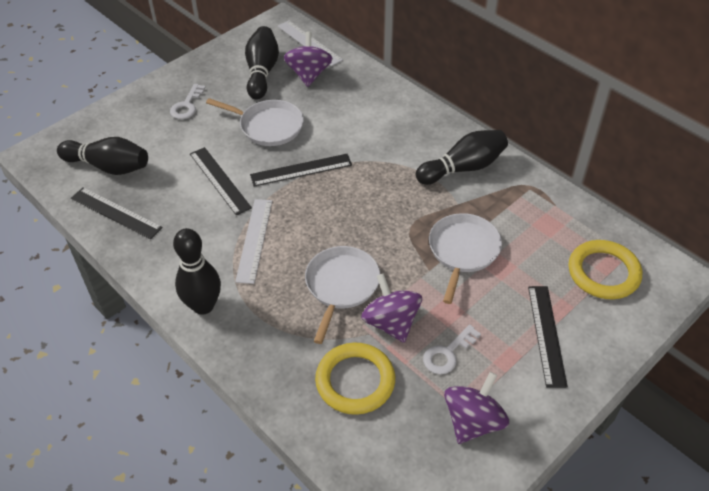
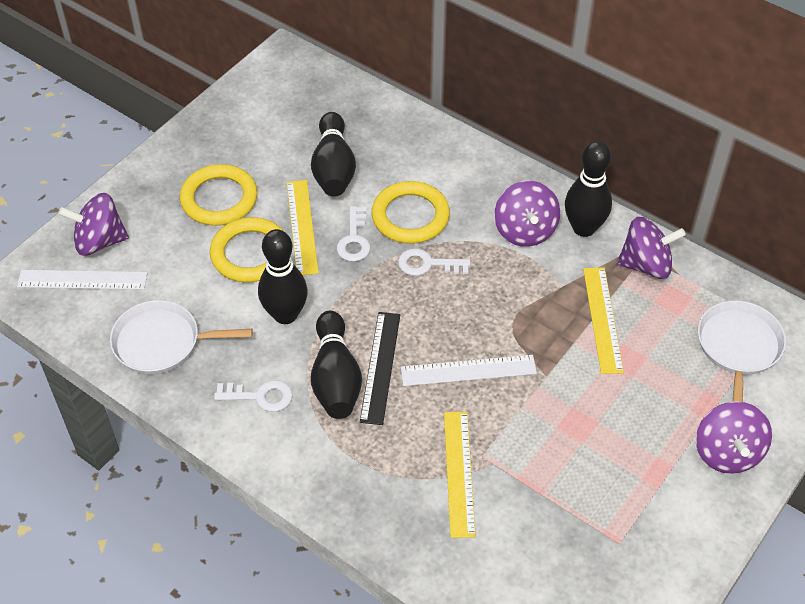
black ruler: [71,187,163,239] [190,147,252,216] [250,154,352,187] [528,286,568,388] = 4 -> [360,312,400,425] = 1
purple spinning top: [284,31,333,87] [361,273,422,343] [444,372,509,444] = 3 -> [59,193,129,256] [494,181,560,247] [617,217,686,279] [696,401,772,474] = 4
white key: [170,84,205,119] [423,324,481,374] = 2 -> [214,380,293,412] [337,206,370,262] [398,248,470,276] = 3
white pan: [206,98,304,146] [305,246,380,344] [429,213,502,304] = 3 -> [110,300,253,374] [698,300,786,402] = 2
yellow ring: [315,343,395,415] [569,240,642,299] = 2 -> [180,164,257,226] [210,217,283,283] [371,181,450,244] = 3
yellow ruler: none = 0 -> [287,180,319,275] [444,412,476,538] [583,267,624,374] = 3

